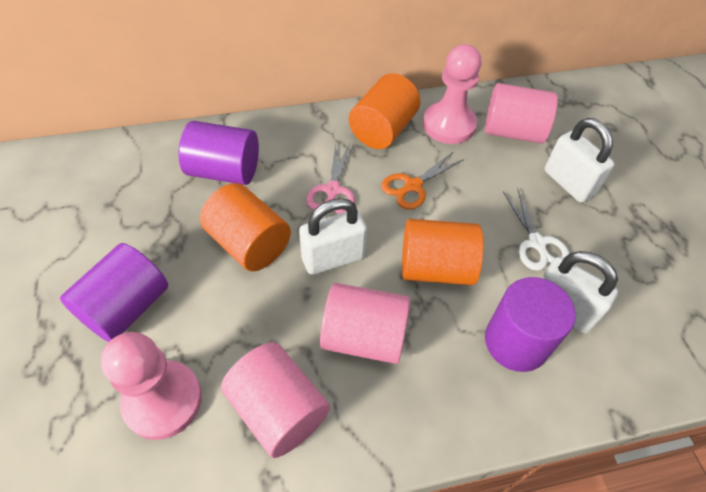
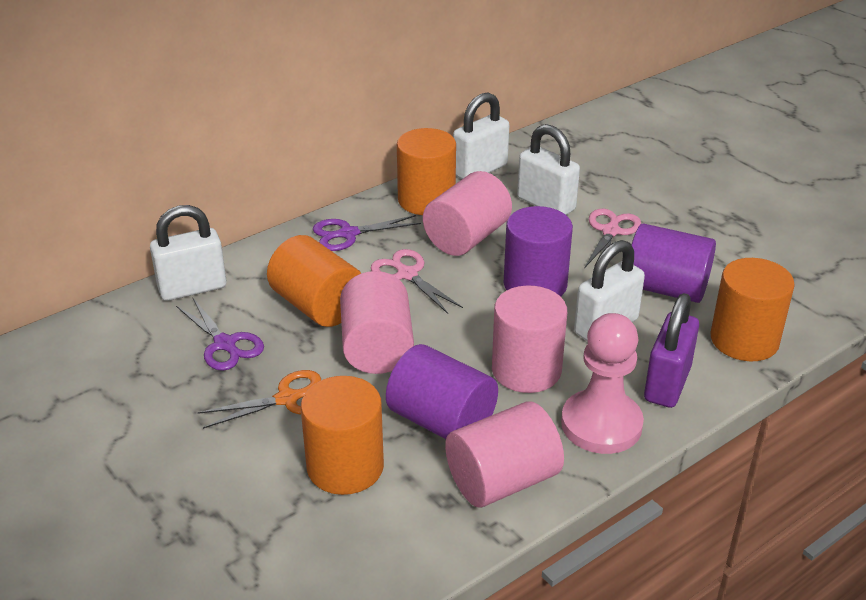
orange cylinder: [200,183,291,271] [349,73,421,149] [402,219,484,285] = 3 -> [267,235,361,327] [301,376,384,495] [397,128,456,215] [711,258,795,362] = 4
pink cylinder: [221,342,330,458] [320,283,410,364] [485,83,558,144] = 3 -> [340,271,414,374] [423,171,512,256] [445,401,564,508] [492,286,567,393] = 4
pink pawn: [101,332,202,440] [423,44,481,144] = 2 -> [561,313,644,454] = 1
pink scissors: [306,143,355,214] = 1 -> [371,249,463,314] [584,209,641,268] = 2
purple padlock: none = 0 -> [644,293,699,408] = 1
purple scissors: none = 0 -> [176,298,264,371] [313,215,421,251] = 2
white padlock: [299,198,367,275] [542,251,618,334] [545,118,614,203] = 3 -> [150,205,227,301] [453,92,509,179] [517,124,580,215] [574,240,645,341] = 4
white scissors: [503,188,570,271] = 1 -> none = 0

